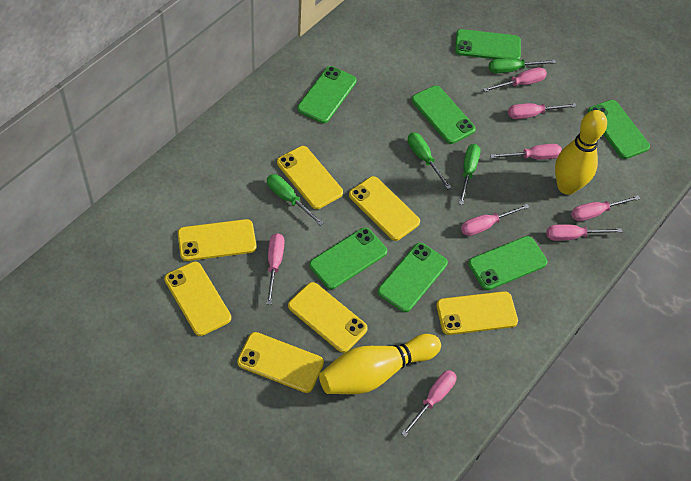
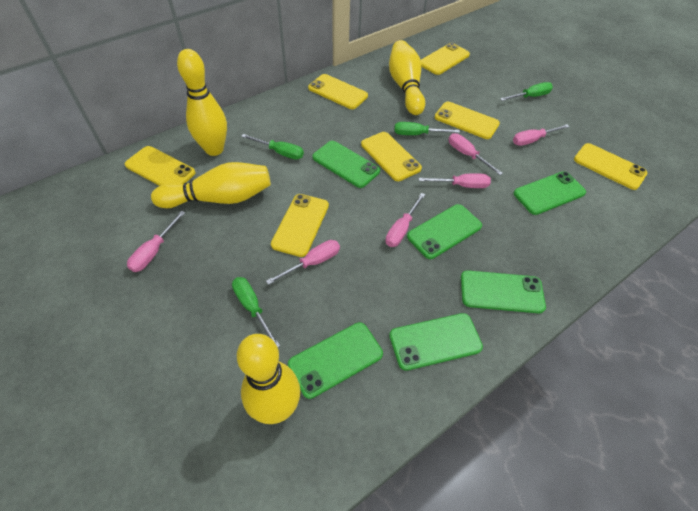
green phone: [297,66,357,123] [309,227,387,289] [378,243,448,312] [412,86,476,144] [455,29,521,60] [468,236,547,290] [588,100,650,159] = 7 -> [288,322,383,399] [312,141,380,188] [389,313,483,371] [407,204,482,259] [461,270,546,313] [514,171,586,215] = 6
pink screwdriver: [266,233,284,305] [401,370,457,437] [461,204,530,236] [483,67,547,92] [490,144,562,160] [508,103,577,119] [547,224,622,241] [571,195,640,221] = 8 -> [127,211,185,272] [266,240,340,285] [386,193,425,247] [419,173,491,188] [449,133,503,175] [513,124,570,146] = 6
yellow bowling pin: [319,334,441,394] [555,110,607,195] = 2 -> [151,162,271,208] [177,49,227,156] [237,334,300,424] [389,40,425,115] = 4

